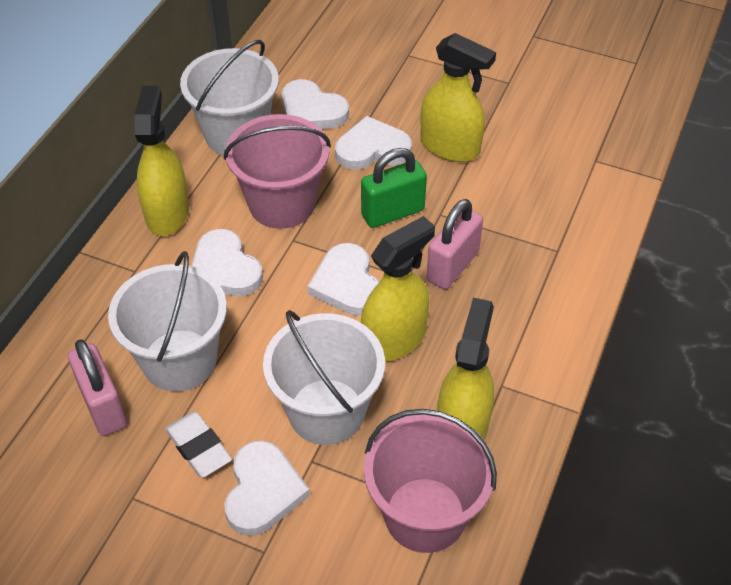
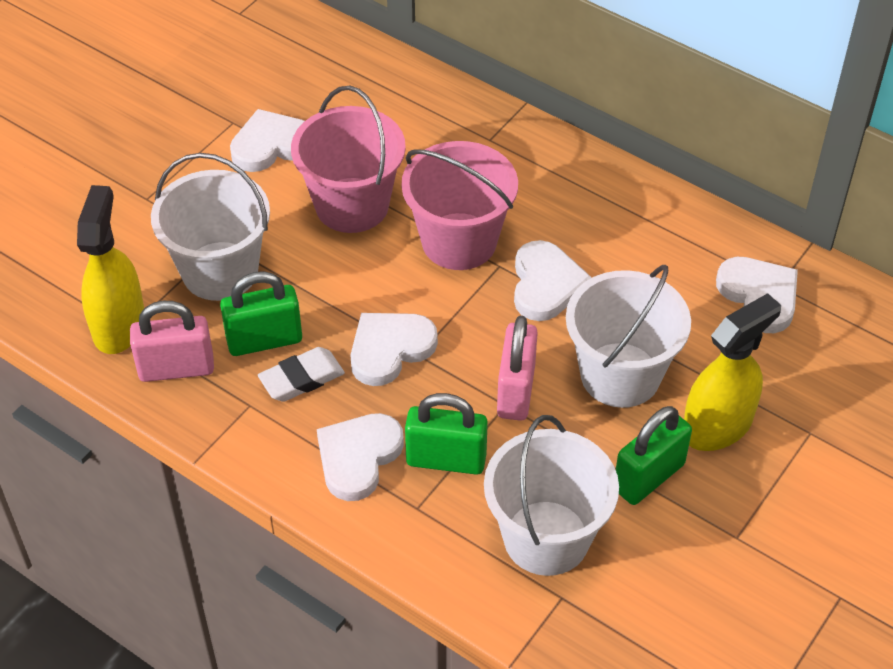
green padlock: [361,148,427,228] = 1 -> [220,271,302,356] [405,393,488,475] [616,406,692,505] = 3
yellow spray bottle: [134,86,189,236] [361,216,435,362] [421,33,496,162] [437,298,494,440] = 4 -> [77,185,144,354] [684,293,781,451] = 2

